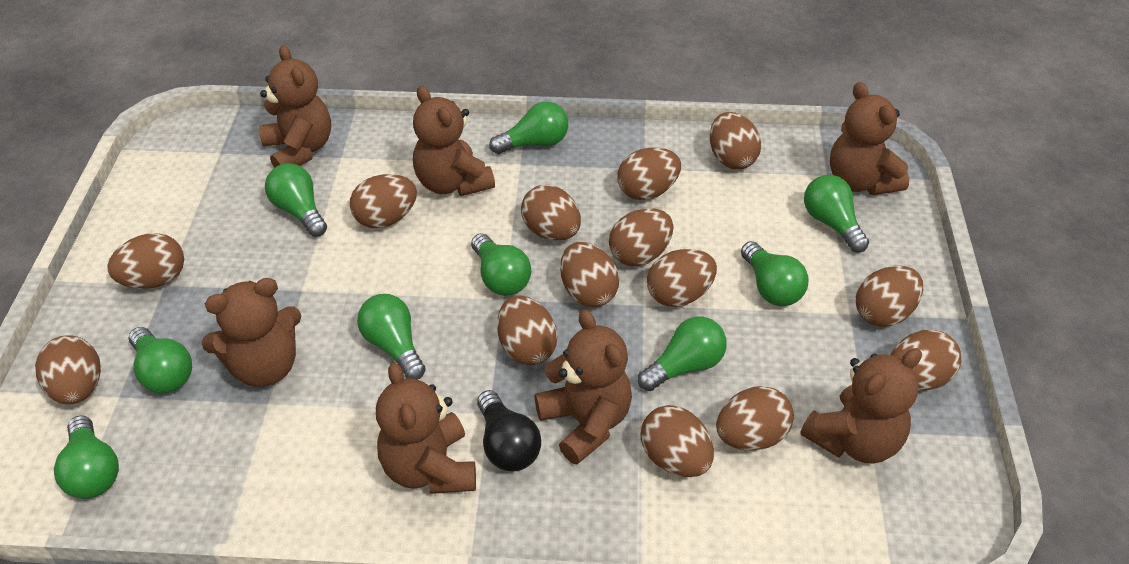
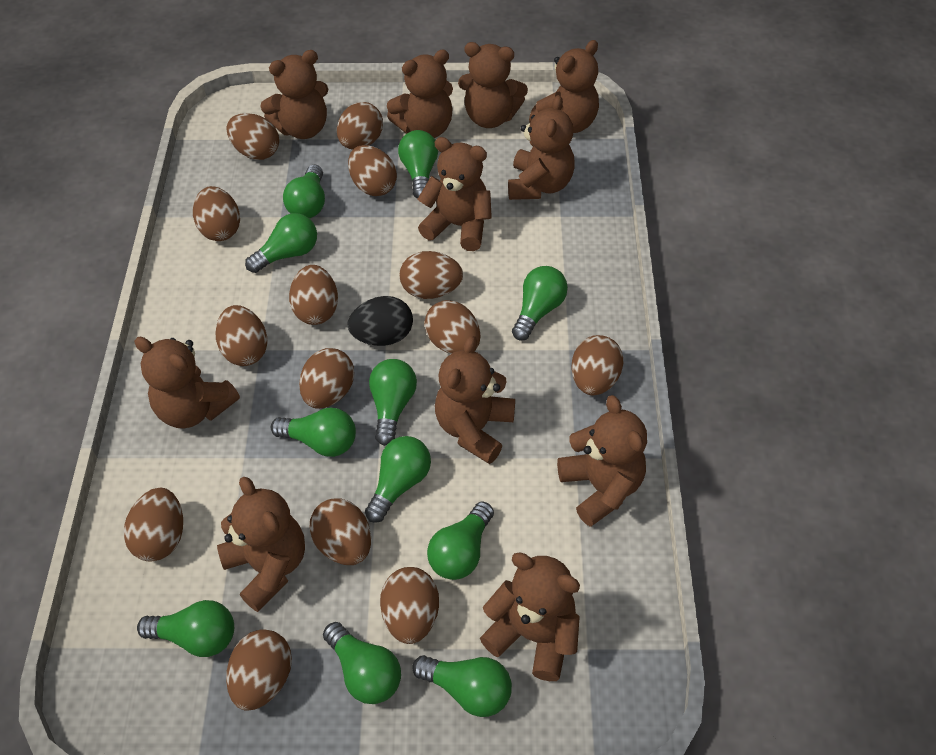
black egg: none = 0 -> [348,296,413,346] = 1
black light bulb: [477,390,541,471] = 1 -> none = 0
brown teddy bear: [201,278,301,387] [259,45,331,168] [376,362,476,494] [413,86,495,196] [534,310,632,465] [800,348,922,464] [830,82,909,195] = 7 -> [134,337,240,428] [217,477,305,612] [260,50,328,139] [387,49,453,138] [418,137,492,251] [435,335,515,464] [458,42,528,128] [480,553,580,681] [508,95,575,200] [529,40,599,133] [557,395,647,527] = 11
green light bulb: [54,415,119,499] [129,327,192,394] [265,163,327,237] [357,294,426,380] [471,233,531,296] [489,101,568,154] [638,317,726,391] [741,241,808,306] [804,175,869,253] = 9 -> [137,600,234,657] [245,213,317,273] [271,407,356,457] [283,164,325,218] [323,622,401,704] [365,436,431,523] [369,359,417,446] [398,130,438,199] [412,655,512,717] [427,502,494,580] [512,266,568,341] = 11

